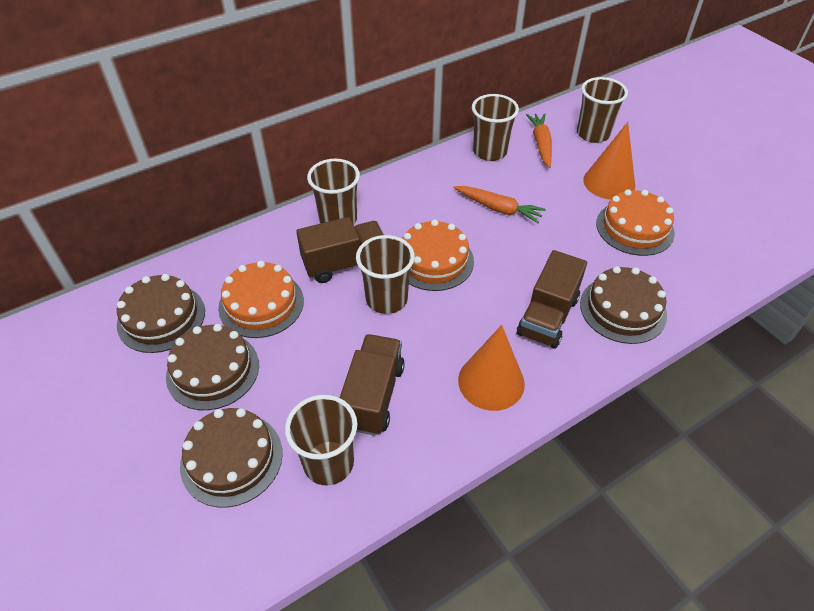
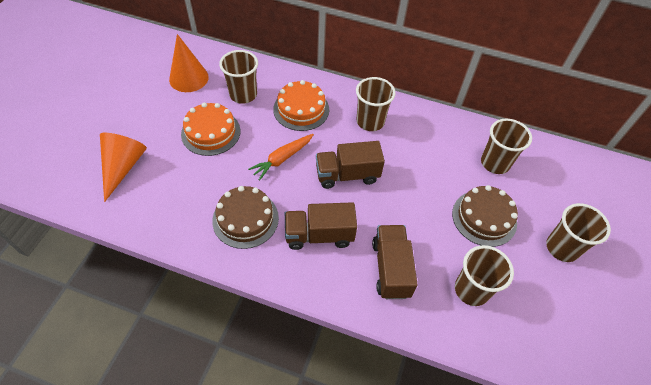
brown cake: [117,274,205,353] [166,324,259,410] [180,408,283,508] [580,266,667,344] = 4 -> [212,186,279,249] [452,185,518,247] = 2
orange cake: [218,261,304,338] [402,220,474,291] [596,189,675,256] = 3 -> [181,103,240,156] [273,80,329,131] = 2
orange carrot: [453,186,546,223] [526,113,552,168] = 2 -> [248,134,314,181] = 1

